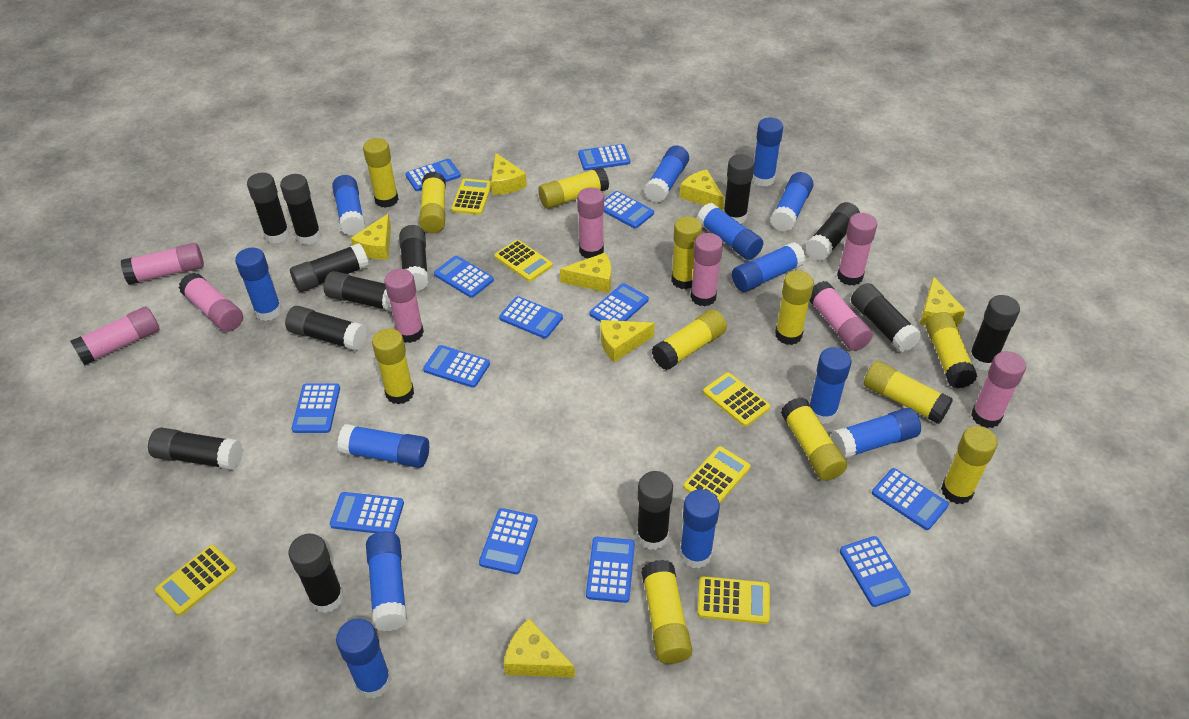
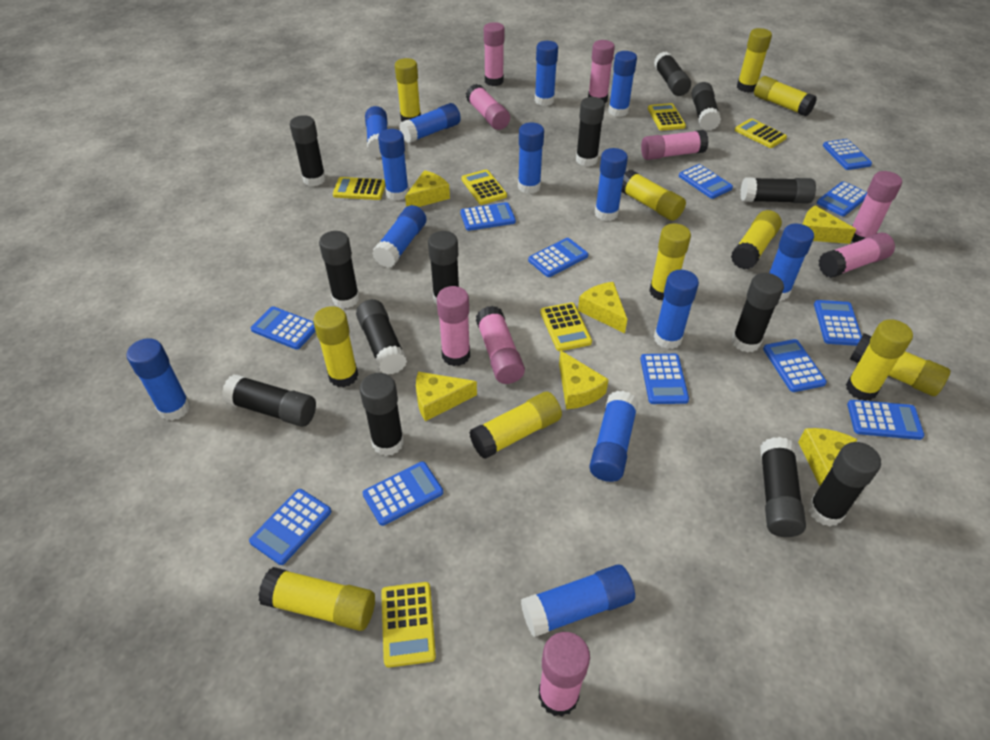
blue calculator: [292,383,340,433] [330,492,404,533] [405,159,461,191] [423,345,490,388] [434,256,494,298] [479,508,538,574] [499,296,563,339] [578,144,630,170] [586,537,635,603] [590,283,649,322] [604,191,654,229] [840,536,911,607] [872,468,949,530] = 13 -> [249,489,331,565] [251,306,315,350] [363,461,443,526] [460,202,516,231] [528,238,588,277] [640,354,689,404] [679,164,733,199] [763,339,827,392] [814,300,862,346] [817,181,867,216] [823,139,872,170] [847,400,924,440] = 12
yellow cheese: [351,214,391,260] [491,153,527,195] [504,619,575,678] [560,253,611,293] [601,320,655,362] [680,169,724,211] [920,276,966,325] = 7 -> [405,170,450,207] [416,372,477,421] [559,350,609,409] [578,282,627,333] [798,428,857,486] [802,206,856,244] = 6
yellow glue stick: [363,138,399,208] [372,328,414,404] [419,172,446,233] [538,167,609,209] [641,560,692,664] [652,309,727,370] [671,216,702,289] [775,270,814,345] [781,397,847,481] [864,361,953,424] [926,312,977,389] [941,426,998,504] = 12 -> [258,567,375,631] [313,306,358,387] [395,58,421,122] [469,392,562,459] [621,170,686,221] [649,224,691,301] [731,210,782,269] [737,28,772,93] [754,76,817,116] [846,319,913,401] [850,333,951,396] = 11

